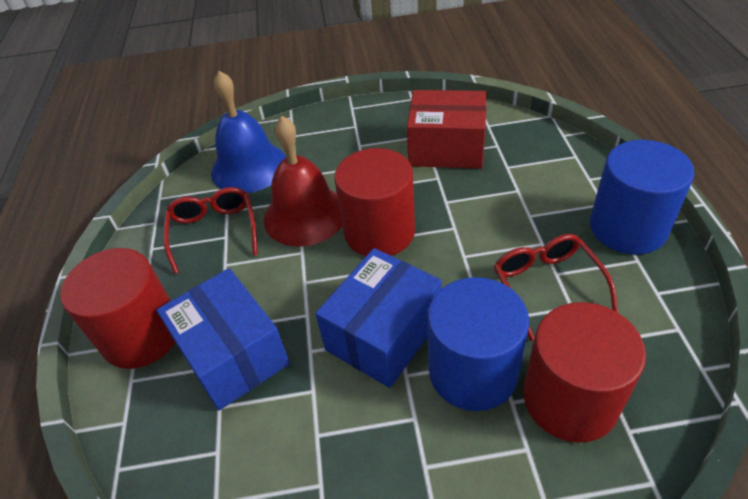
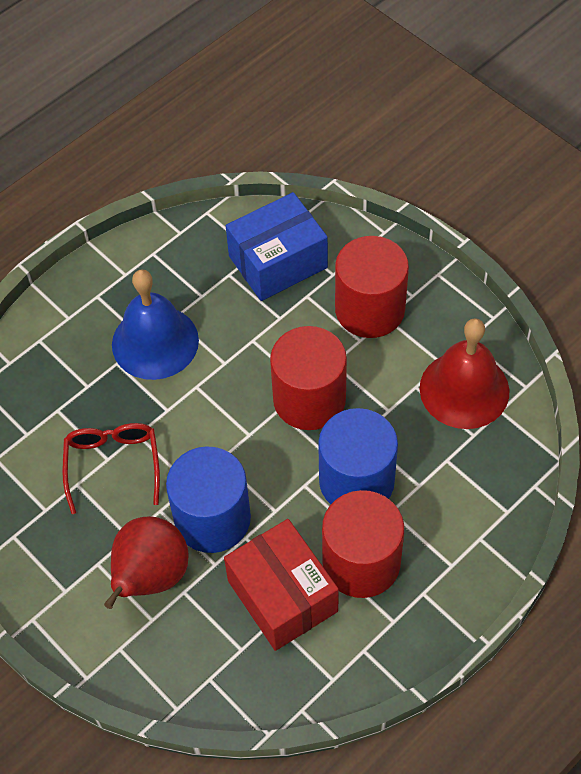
blue box: [156,268,290,410] [315,248,442,388] = 2 -> [226,192,328,301] = 1
red glasses: [163,187,258,274] [494,234,619,341] = 2 -> [62,423,160,514] = 1
red pear: none = 0 -> [104,516,189,609] = 1

